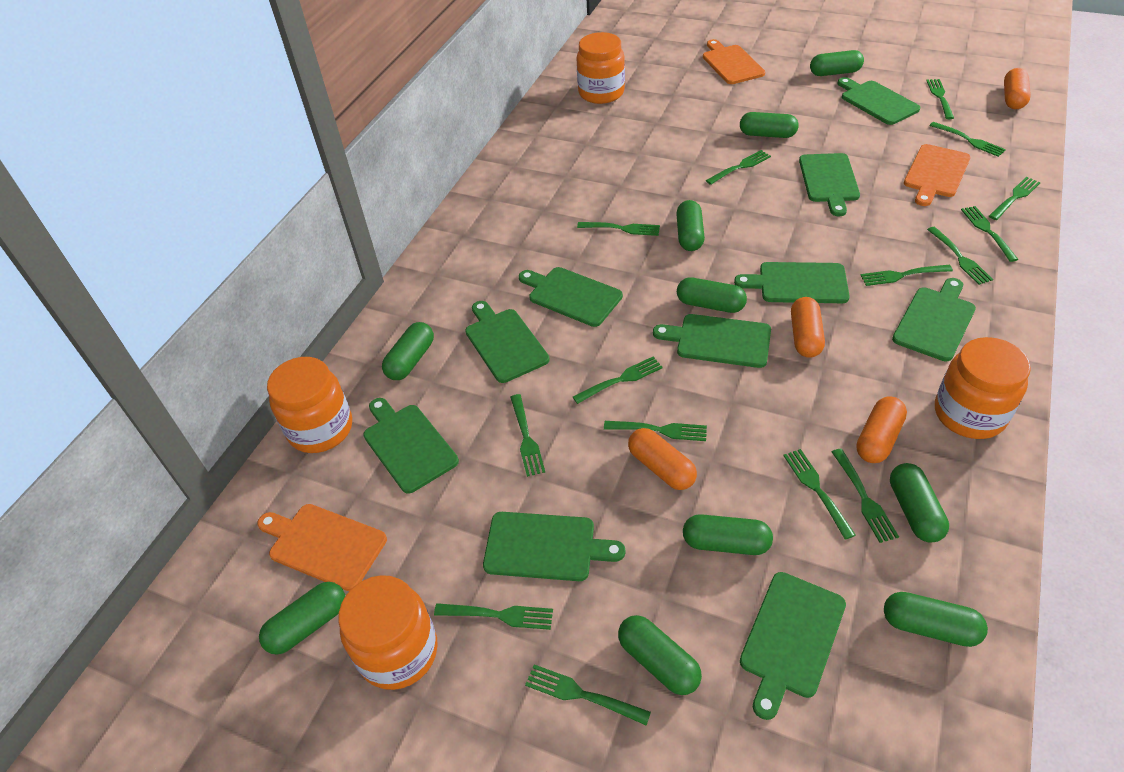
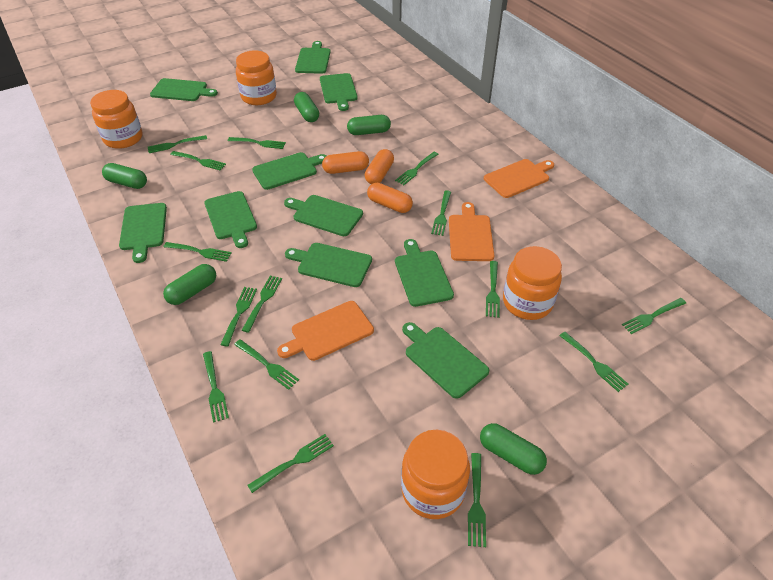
green capsule: [259,582,345,654] [382,322,434,380] [618,615,702,695] [676,200,705,251] [677,277,747,313] [683,514,773,555] [740,112,799,138] [810,50,864,76] [884,592,988,647] [890,463,949,543] = 10 -> [102,163,147,189] [163,264,216,305] [294,92,319,122] [347,115,391,135] [480,423,547,475] = 5
orange capsule: [628,428,697,490] [791,297,825,358] [856,397,907,463] [1004,68,1031,109] = 4 -> [322,151,369,174] [365,149,394,184] [367,183,413,213] = 3

